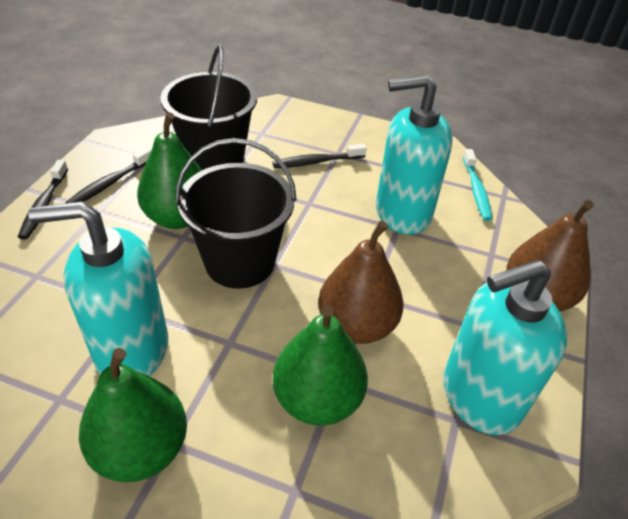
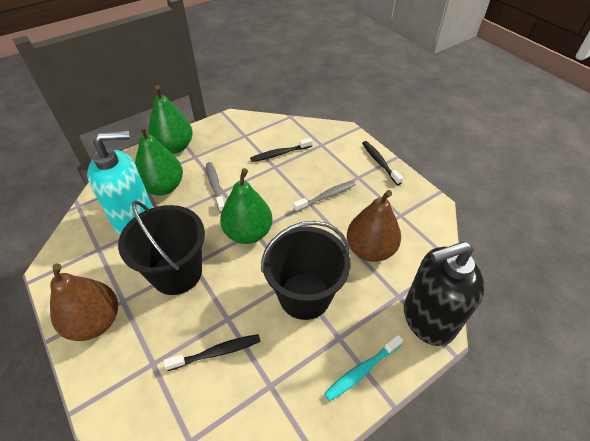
black soap dispenser: none = 0 -> [404,241,485,346] = 1
grey toothbrush: none = 0 -> [206,162,225,213] [293,181,356,212] = 2
turquoise soap dispenser: [28,201,168,376] [376,74,453,235] [443,260,567,435] = 3 -> [87,130,153,235] = 1

